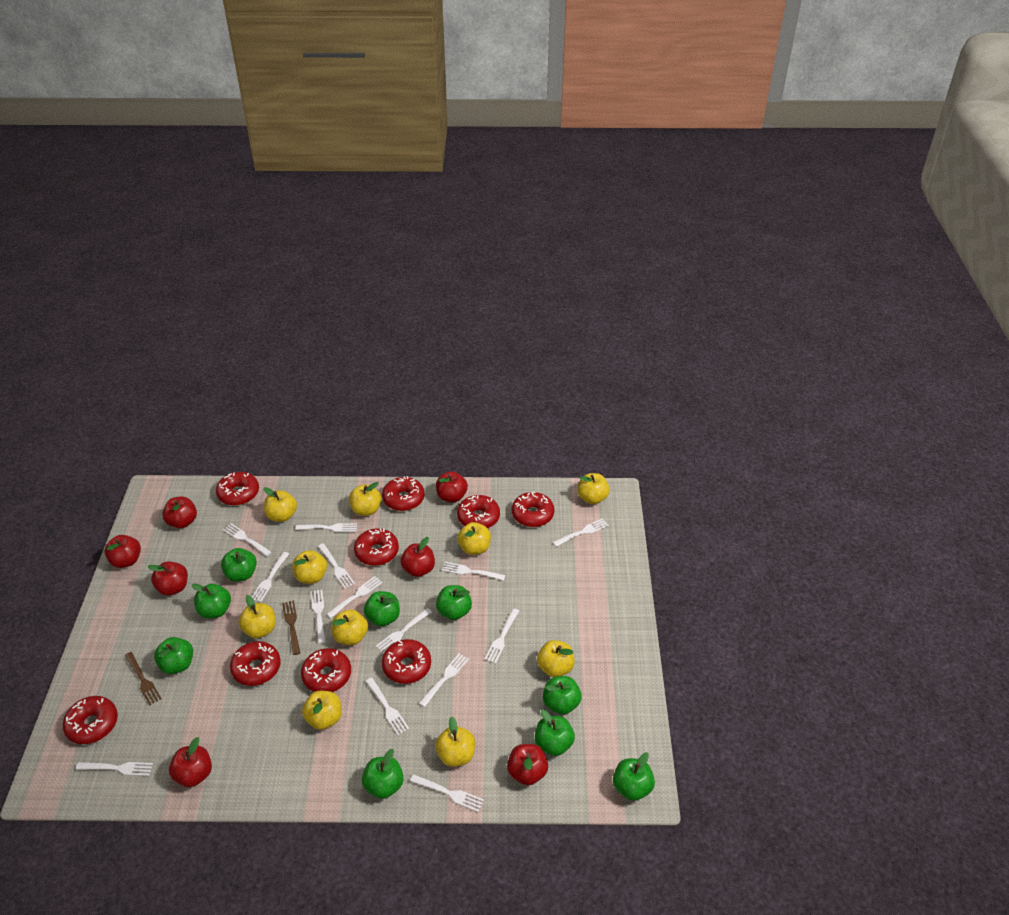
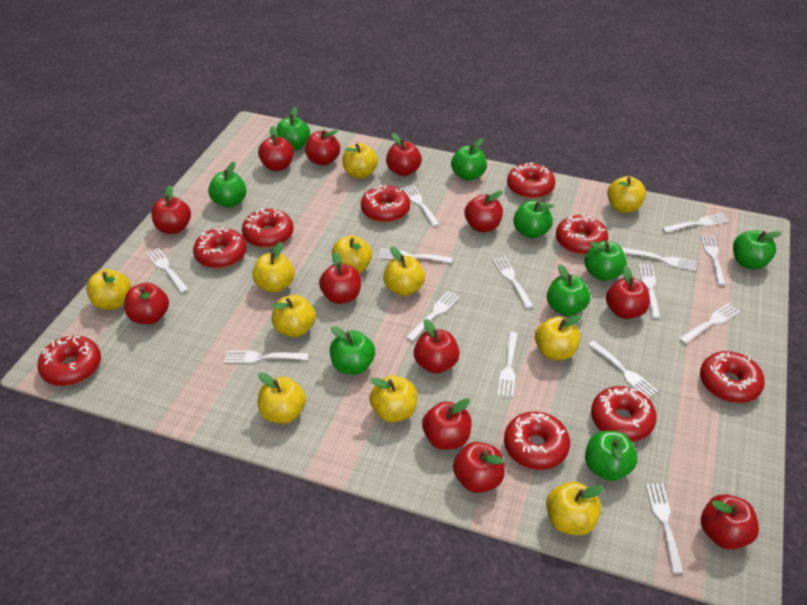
brown fork: [125,652,162,706] [282,600,300,655] = 2 -> none = 0
red apple: [104,535,141,568] [147,561,188,596] [162,496,197,528] [169,737,212,787] [400,537,435,577] [436,471,468,503] [507,744,548,785] = 7 -> [124,283,169,324] [151,185,191,234] [258,126,294,171] [305,130,340,166] [319,251,361,304] [386,133,422,176] [414,319,460,374] [422,398,472,450] [453,442,505,493] [465,190,503,232] [606,266,650,319] [701,494,759,550] = 12
yellow apple: [238,595,276,639] [264,487,297,522] [292,550,327,584] [302,691,342,730] [332,609,368,645] [349,482,382,516] [435,716,475,767] [457,522,491,555] [537,640,575,677] [577,473,610,504] = 10 -> [86,269,131,310] [252,242,295,293] [258,373,306,424] [272,295,316,337] [332,235,372,274] [342,143,378,179] [369,375,417,422] [383,246,425,296] [535,315,582,360] [546,482,604,535] [607,176,646,213] = 11

